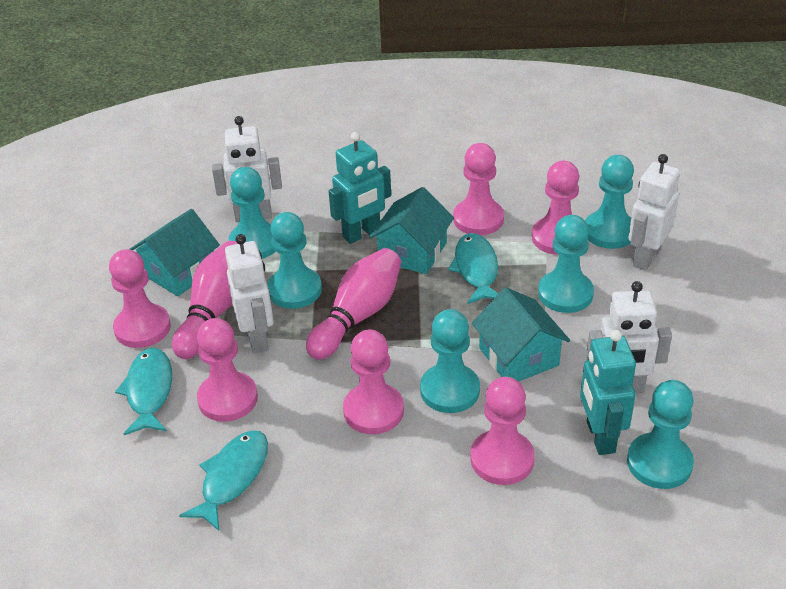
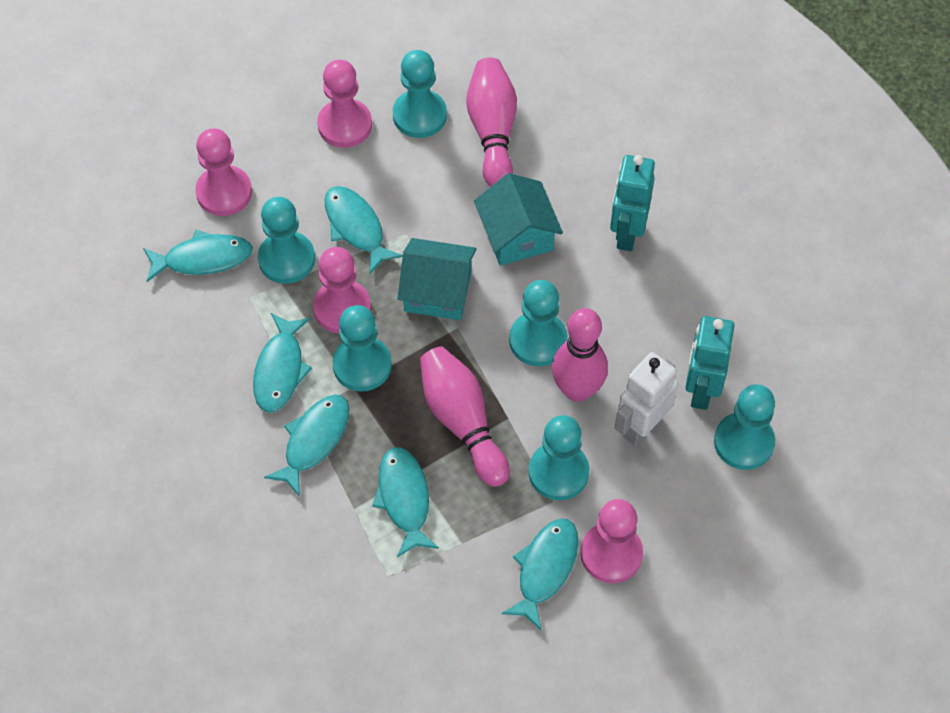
pink bowling pin: [172,241,238,359] [306,248,401,360] = 2 -> [420,347,510,487] [466,58,517,187] [552,308,608,402] = 3
pink pawn: [109,249,171,348] [197,318,258,422] [343,330,404,434] [453,143,504,235] [470,377,535,485] [532,161,579,255] = 6 -> [195,128,252,216] [313,247,371,333] [317,60,372,148] [581,499,643,583] = 4
turquoise fish: [115,348,172,435] [179,431,268,531] [448,233,498,304] = 3 -> [143,230,253,282] [253,313,312,413] [264,395,349,497] [324,186,403,275] [372,447,439,557] [501,518,578,631] = 6
turquoise house: [129,209,220,296] [369,187,454,274] [472,287,570,382] = 3 -> [397,238,476,320] [474,173,563,266] = 2
white robot: [212,116,282,222] [225,234,274,353] [586,281,672,393] [628,154,680,271] = 4 -> [615,352,678,446] = 1

